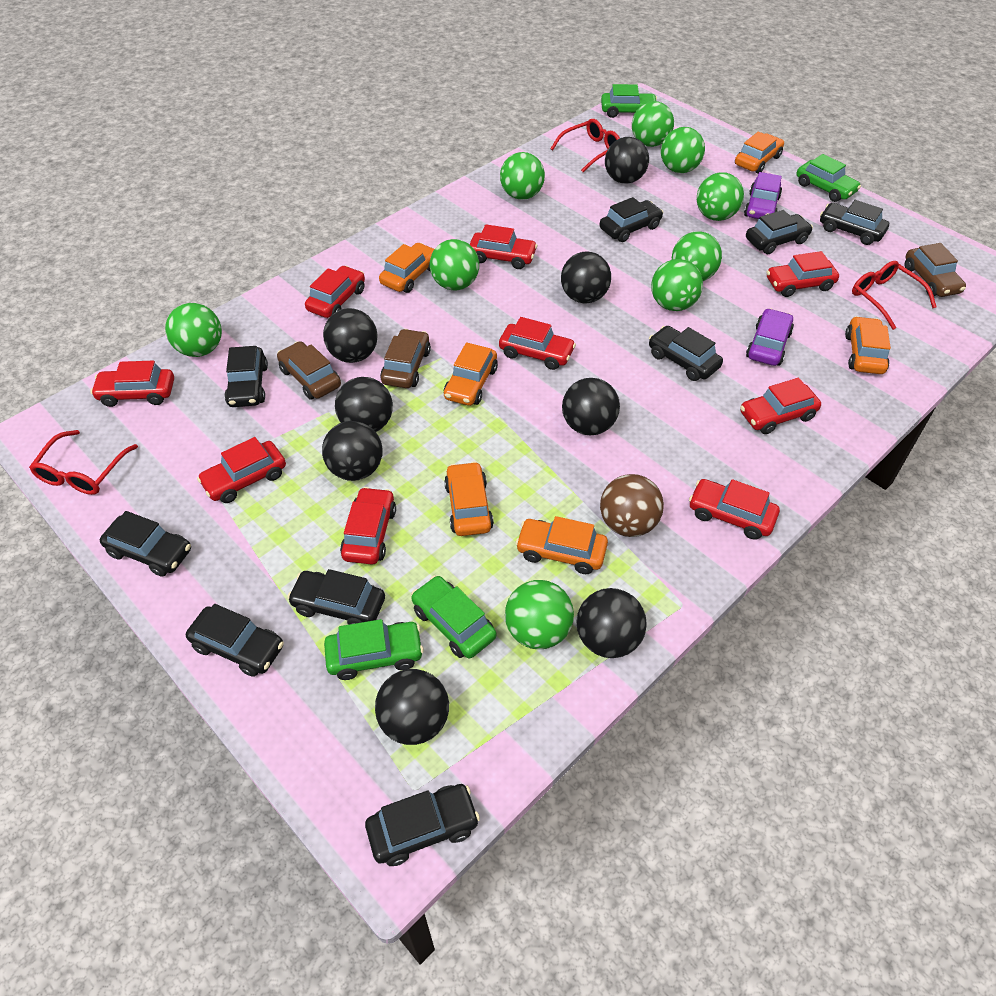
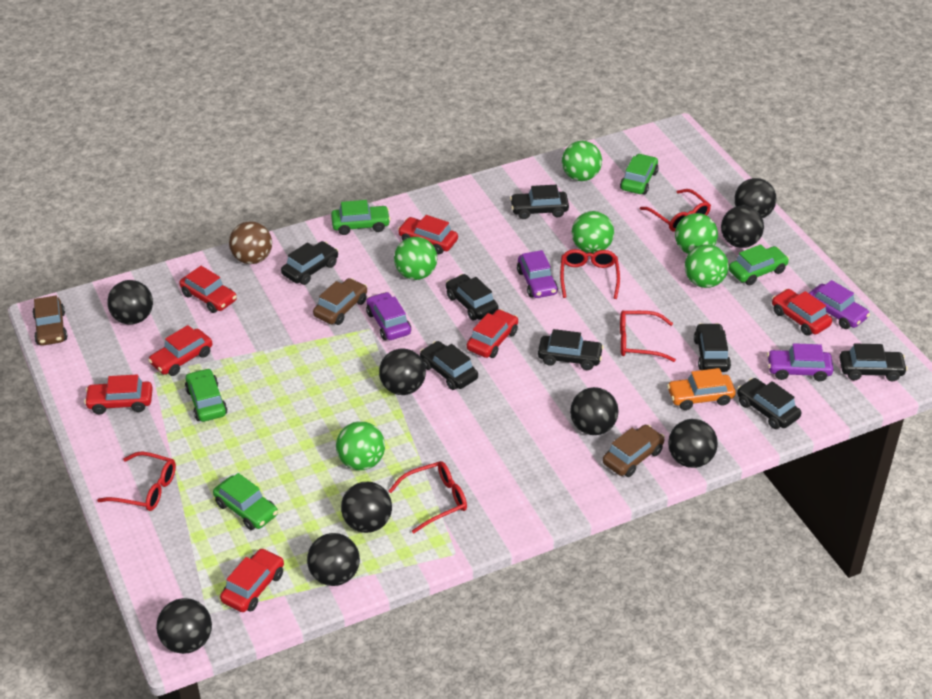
black ball: [322,421,383,481] [323,308,378,363] [335,377,393,432] [375,669,449,745] [561,252,611,304] [562,378,620,435] [577,588,647,658] [605,137,649,184] = 8 -> [107,280,153,325] [156,598,212,654] [307,533,360,586] [341,482,392,533] [379,349,426,395] [570,387,619,435] [668,419,718,468] [721,206,764,248] [734,178,776,218] = 9
black car: [100,511,191,577] [186,604,284,677] [224,346,268,407] [287,569,385,625] [365,784,480,866] [599,197,663,242] [649,326,723,381] [746,210,813,254] [820,200,889,245] = 9 -> [281,241,338,285] [420,341,478,390] [446,274,498,320] [510,185,569,219] [538,329,604,370] [694,323,731,372] [737,378,801,429] [839,343,908,381] = 8
green ball: [165,303,222,357] [430,239,479,291] [500,152,545,200] [505,580,574,649] [632,101,674,147] [651,259,703,311] [661,127,705,173] [672,231,722,281] [697,172,744,221] = 9 -> [336,421,385,470] [394,237,437,280] [562,141,602,181] [572,211,614,253] [675,213,718,254] [685,244,729,288] = 6
green car: [324,619,424,680] [411,576,496,658] [601,84,657,118] [796,154,861,202] = 4 -> [185,368,228,422] [213,473,278,530] [331,200,391,235] [620,154,659,194] [729,244,789,285] = 5
orange car: [379,243,435,293] [444,342,498,406] [444,461,494,536] [515,516,608,574] [735,132,784,174] [845,316,891,374] = 6 -> [667,368,736,410] = 1
purple car: [744,172,782,219] [746,308,794,366] = 2 -> [366,292,411,340] [517,250,558,298] [767,343,834,381] [809,280,870,329] = 4
red car: [90,360,174,407] [197,437,286,503] [305,266,365,318] [340,487,396,565] [470,224,538,269] [499,317,576,370] [689,479,780,540] [740,378,821,434] [766,251,839,297] = 9 -> [84,375,153,414] [148,325,213,376] [179,266,237,313] [220,548,284,612] [398,215,458,254] [467,309,518,358] [772,289,832,335] = 7
red glasses: [29,430,138,495] [550,119,620,172] [852,261,937,330] = 3 -> [97,452,176,511] [389,461,467,534] [560,249,620,299] [620,310,676,362] [640,189,711,232] = 5

